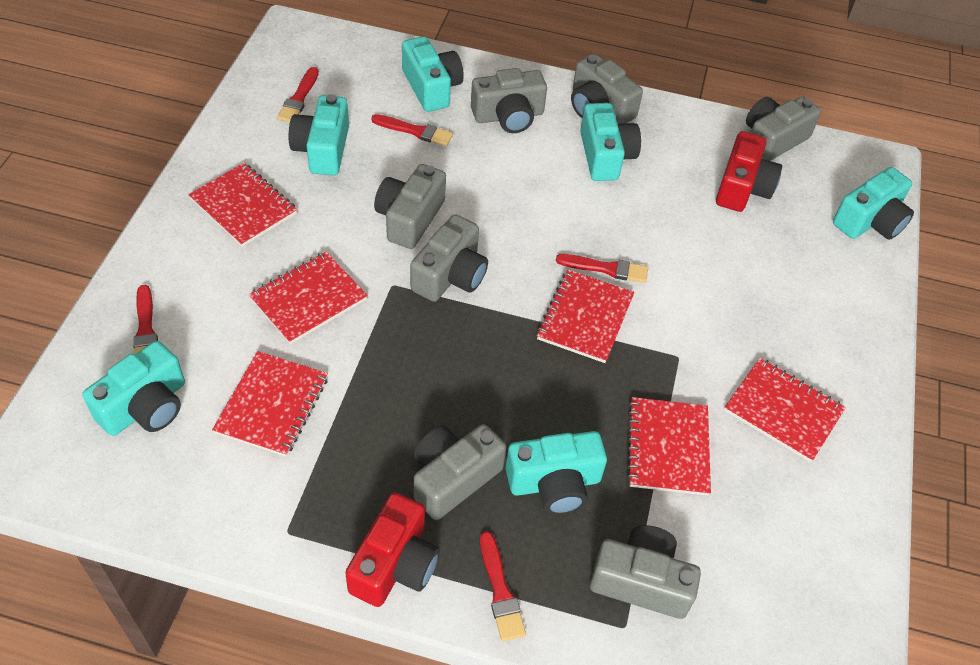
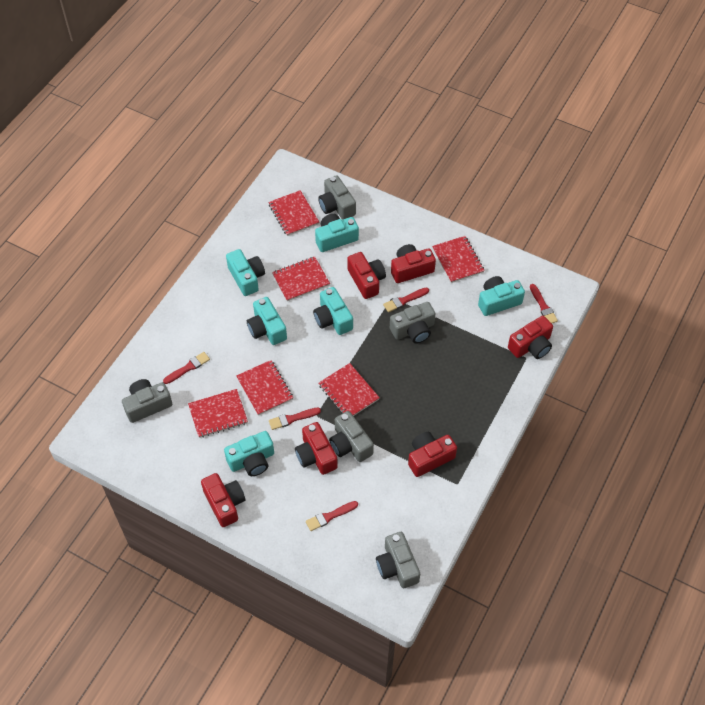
grey camera: [374,164,446,249] [410,214,488,302] [414,424,506,520] [471,68,547,133] [571,54,643,124] [590,525,701,619] [746,96,821,161] = 7 -> [122,379,172,423] [318,175,356,220] [329,411,374,462] [376,532,420,588] [390,302,436,344] = 5
red camera: [345,492,440,607] [716,131,782,212] = 2 -> [201,473,245,527] [295,422,338,475] [347,252,386,299] [391,244,436,283] [408,432,457,477] [508,316,553,359] = 6

